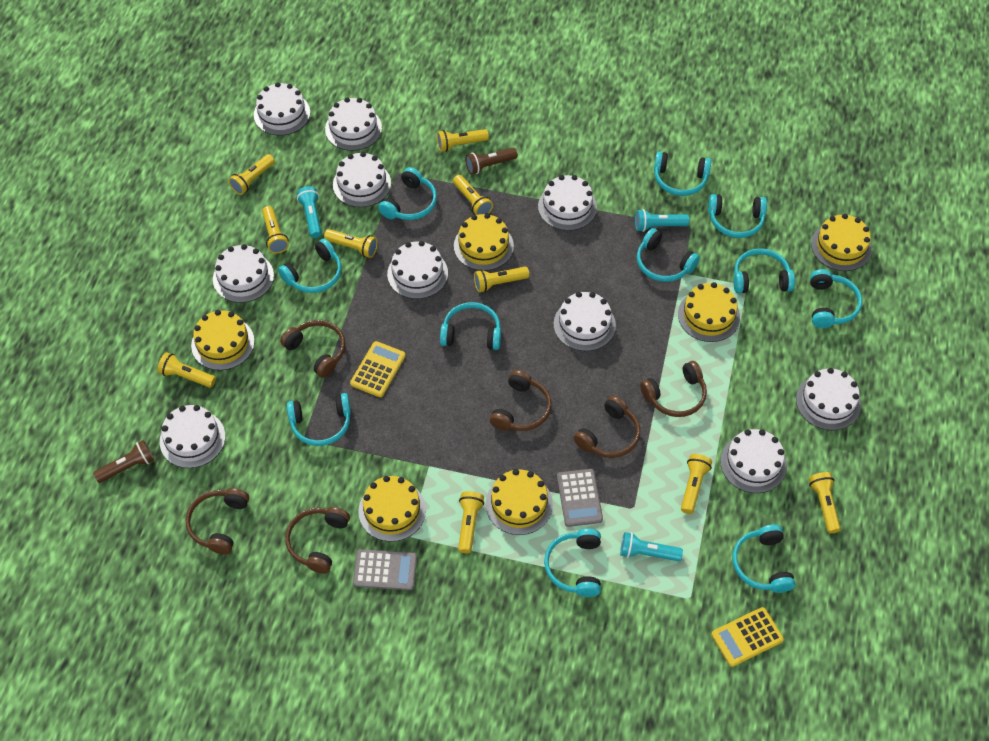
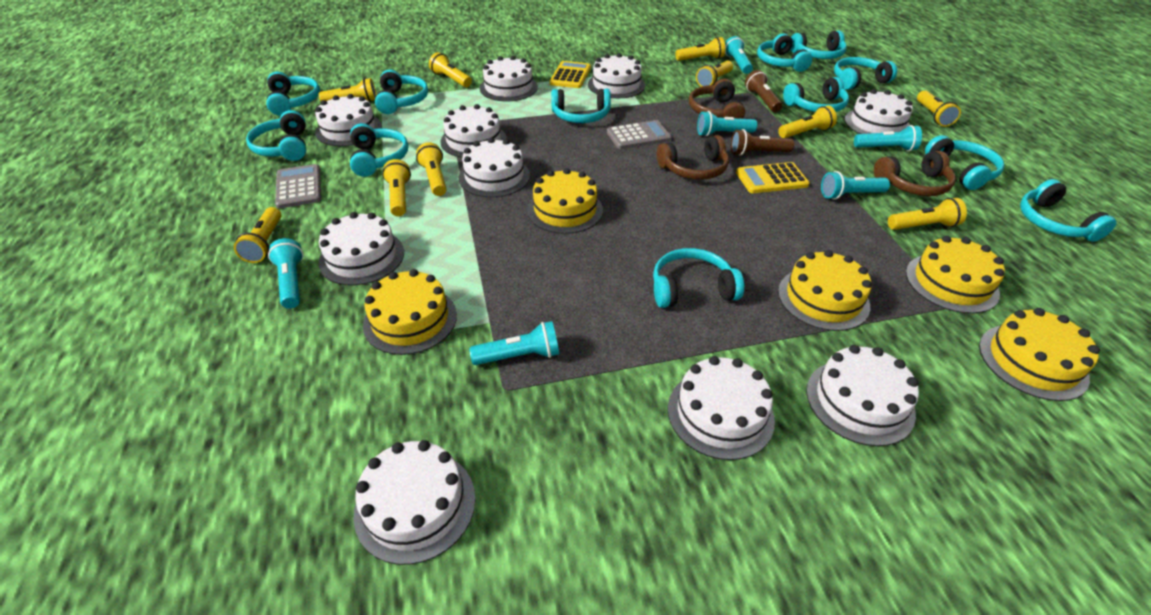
brown headphones: [185,488,249,555] [280,320,346,378] [285,507,350,574] [490,370,551,431] [574,396,640,458] [640,361,707,417] = 6 -> [657,135,729,180] [689,79,745,119] [874,151,956,196] = 3
turquoise flashlight: [297,186,322,238] [620,532,683,561] [635,209,689,232] = 3 -> [268,238,304,309] [469,321,559,365] [697,111,757,136] [725,36,753,74] [821,171,890,200] [854,125,922,151] = 6
turquoise headphones: [278,238,341,293] [287,393,351,446] [378,167,437,220] [440,302,501,350] [544,529,601,597] [637,228,700,282] [654,152,711,196] [708,194,767,238] [732,524,795,593] [733,248,795,293] [810,269,862,328] = 11 -> [246,110,306,161] [266,72,320,116] [350,123,409,177] [375,69,428,114] [551,89,611,123] [653,248,744,308] [757,33,812,72] [783,77,849,112] [790,30,847,59] [834,57,897,90] [925,135,1004,190] [1020,179,1117,242] = 12
yellow cake: [191,310,255,370] [359,476,426,542] [454,213,514,271] [486,469,553,535] [678,282,740,342] [811,214,872,271] = 6 -> [363,269,457,355] [527,168,603,234] [778,250,872,331] [906,236,1005,314] [979,308,1100,401] = 5

